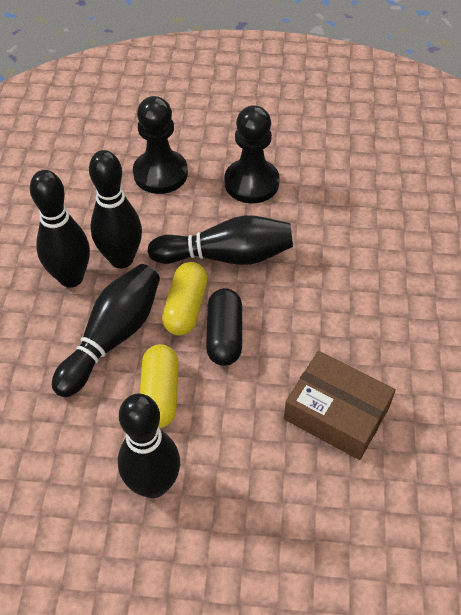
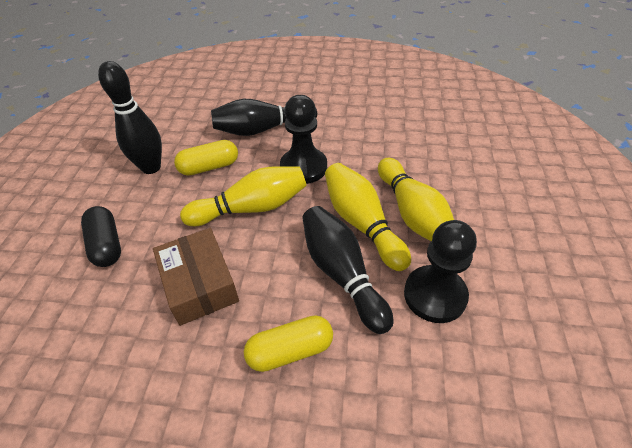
black bowling pin: [30,170,90,288] [52,264,160,397] [89,150,142,268] [118,393,180,498] [147,215,293,265] = 5 -> [98,61,162,174] [211,99,317,136] [302,206,393,334] = 3
yellow bowling pin: none = 0 -> [180,166,306,226] [325,163,411,271] [378,158,454,241] = 3

